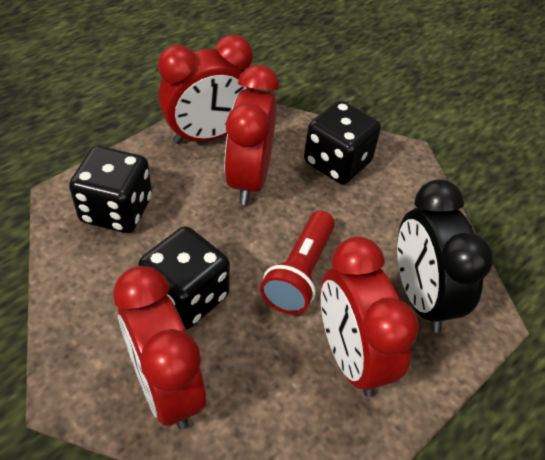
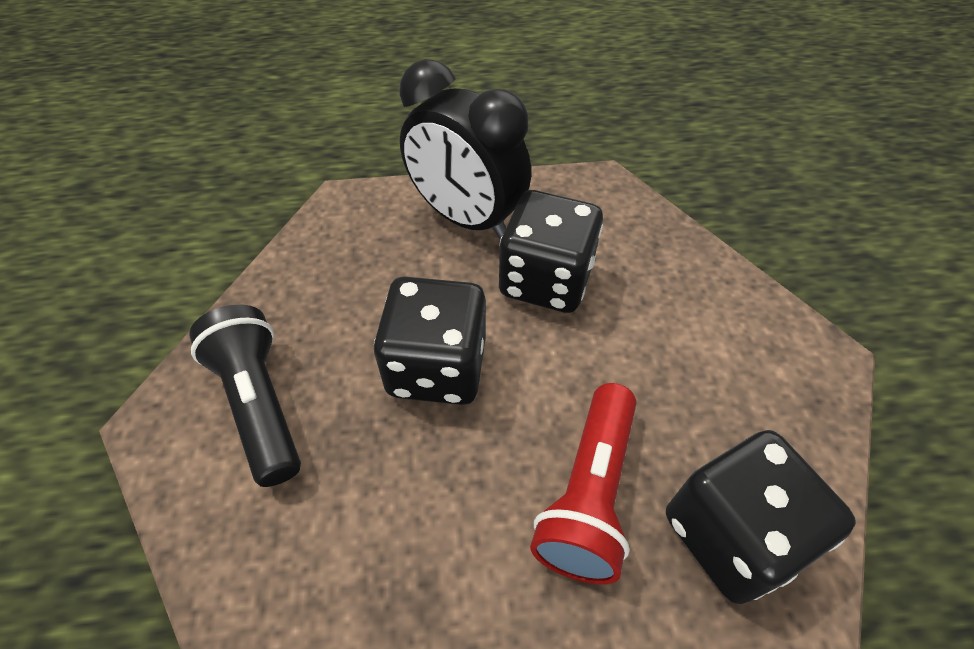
black flashlight: none = 0 -> [189,305,301,487] = 1
red clock: [113,266,206,429] [158,35,254,144] [224,65,279,205] [321,237,419,397] = 4 -> none = 0

